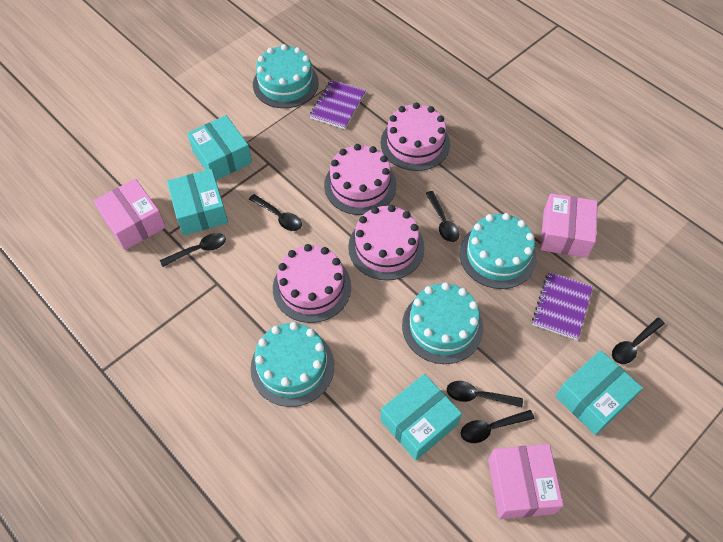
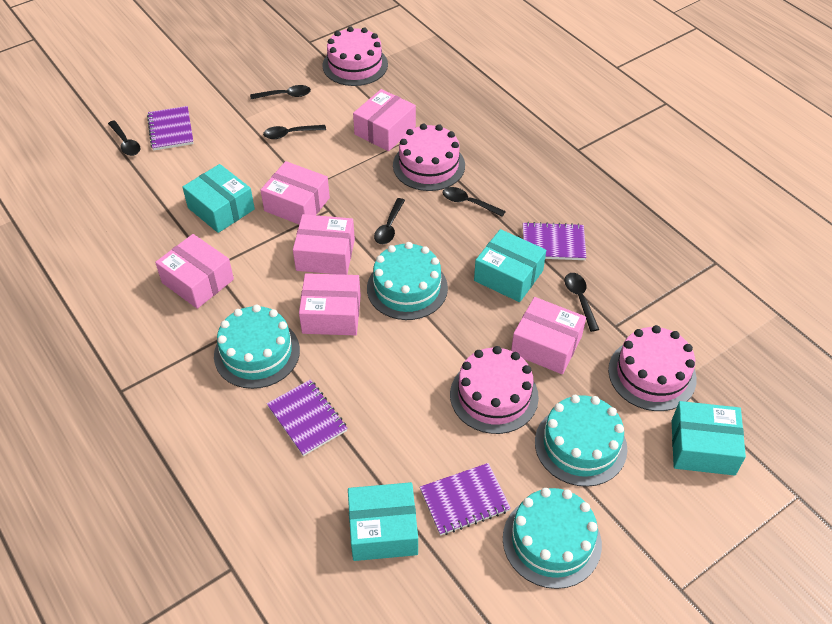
pink box: [94,178,166,250] [488,444,564,519] [540,193,598,258] = 3 -> [155,234,234,309] [260,161,330,224] [293,214,355,275] [299,273,361,335] [353,89,416,151] [511,297,586,374] = 6
purple notebook: [309,80,366,129] [532,272,593,340] = 2 -> [147,106,194,151] [267,379,348,456] [420,463,511,536] [523,222,586,260] = 4

